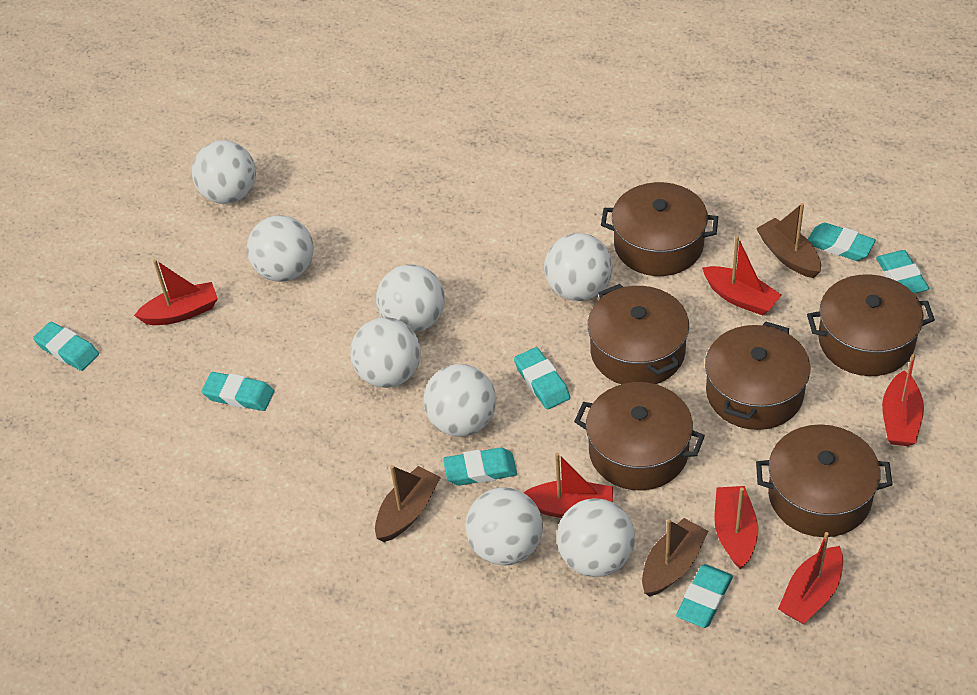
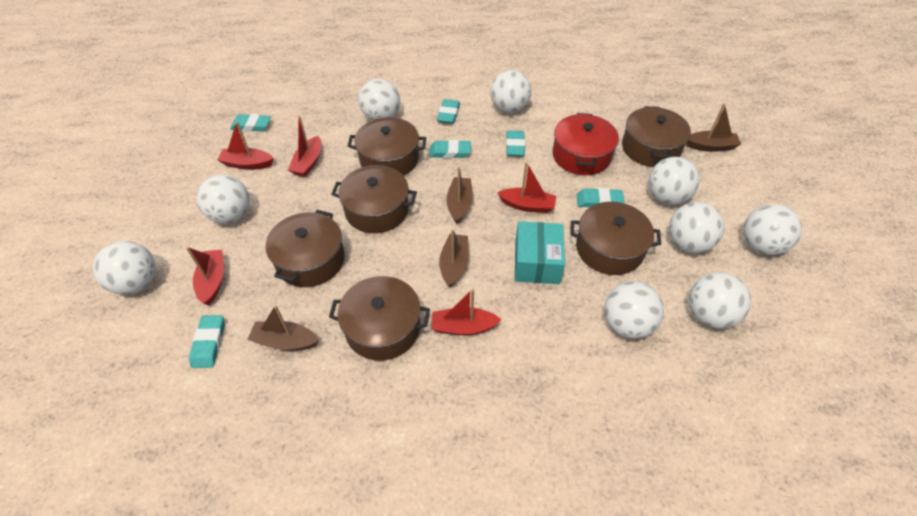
brown boat: [375,465,441,542] [642,518,708,597] [756,203,821,278] = 3 -> [247,305,319,351] [439,229,469,287] [446,167,473,224] [686,103,741,152] = 4
red boat: [134,259,218,325] [524,453,613,518] [702,236,782,316] [714,486,758,569] [778,532,843,624] [882,354,924,446] = 6 -> [186,247,224,305] [217,122,274,170] [288,116,321,177] [432,289,502,335] [497,162,556,213] = 5
red pot: none = 0 -> [552,113,619,175] = 1
turquoise box: none = 0 -> [515,221,565,284] = 1
turquoise eraser: [33,322,99,371] [201,372,274,411] [443,447,517,486] [514,347,570,409] [676,564,733,628] [808,223,876,261] [876,250,930,294] = 7 -> [189,315,225,368] [230,114,271,132] [429,140,471,158] [437,99,460,124] [506,131,525,156] [577,188,625,207] = 6
white ball: [192,140,256,204] [247,215,314,282] [350,317,421,388] [376,264,445,333] [423,364,496,437] [465,488,543,565] [544,233,613,301] [557,498,635,577] = 8 -> [93,241,156,295] [197,175,249,224] [358,79,400,120] [490,70,531,113] [604,281,664,339] [648,157,699,205] [669,202,724,253] [689,272,751,329] [743,204,802,255] = 9

